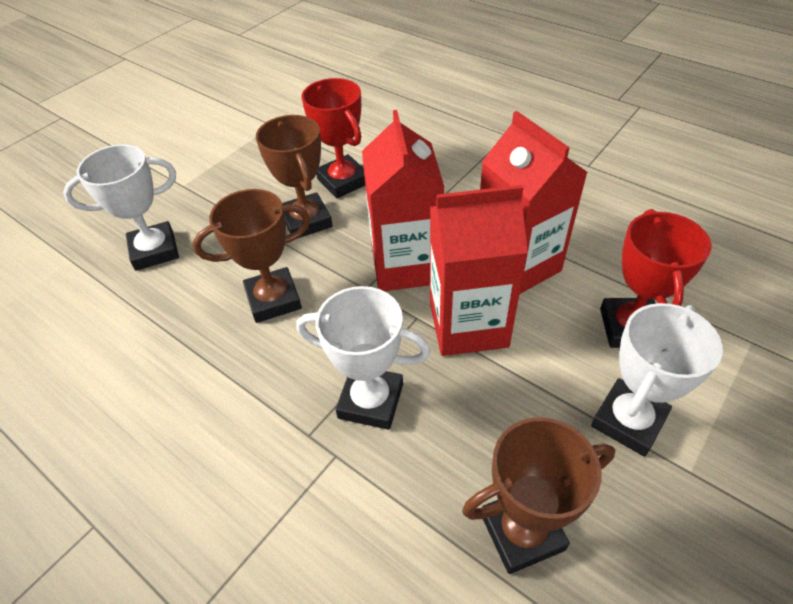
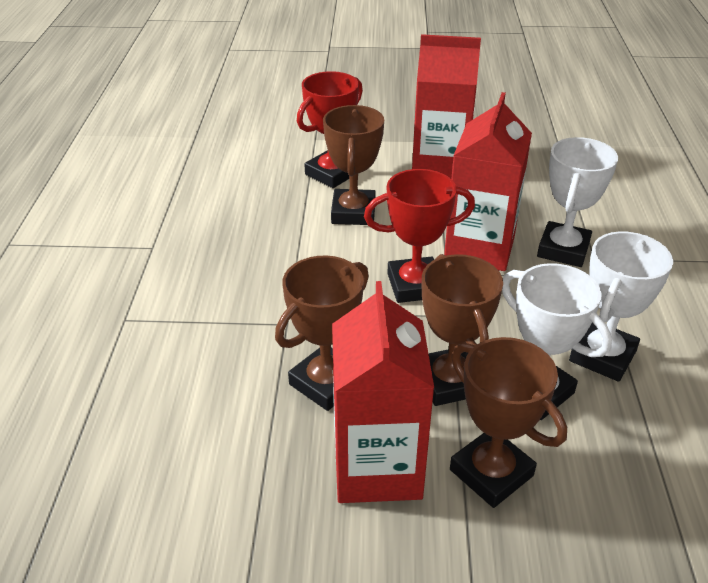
brown trophy: [193,189,310,323] [256,115,332,239] [462,417,615,574] = 3 -> [275,255,369,411] [323,105,384,225] [422,254,503,406] [450,337,567,508] = 4

